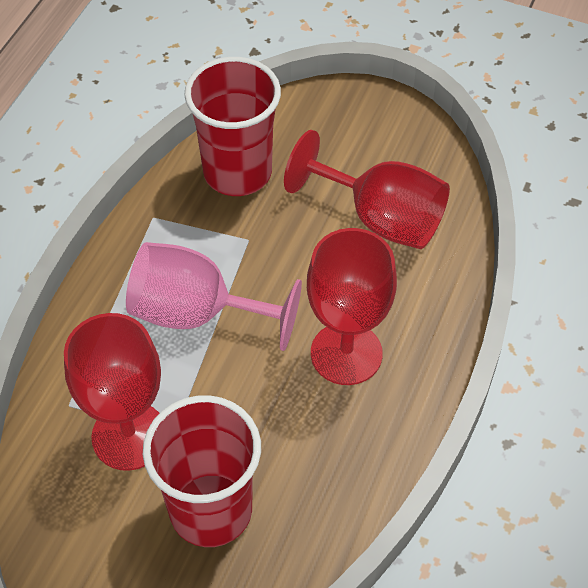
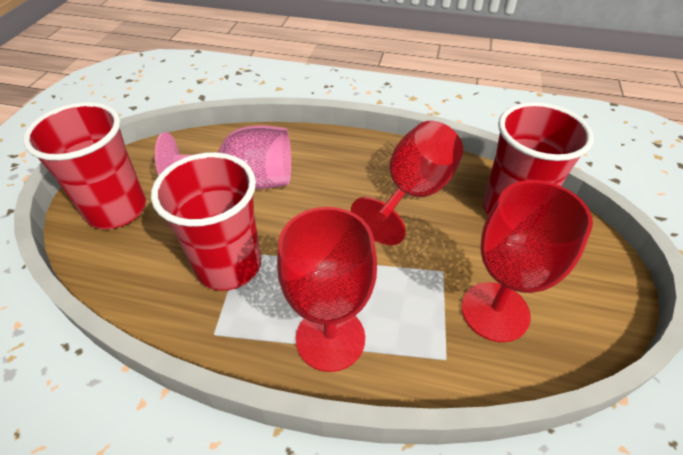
red cup: [143,395,261,547] [184,57,281,196] = 2 -> [23,102,146,229] [151,152,261,291] [483,102,594,215] = 3

